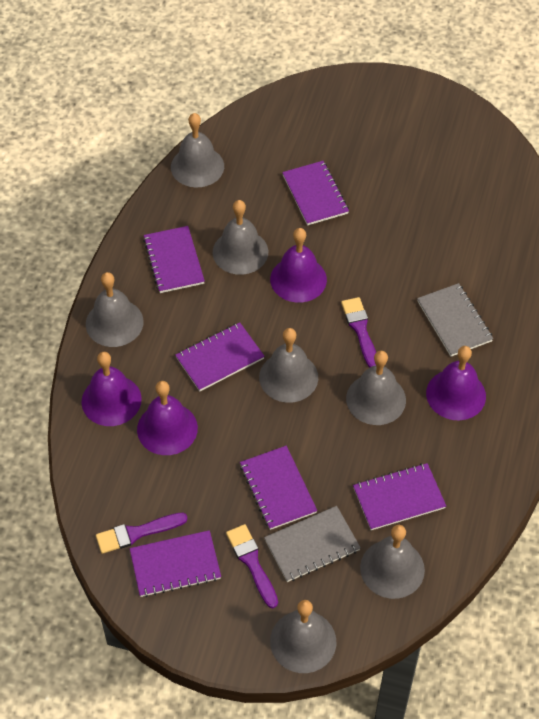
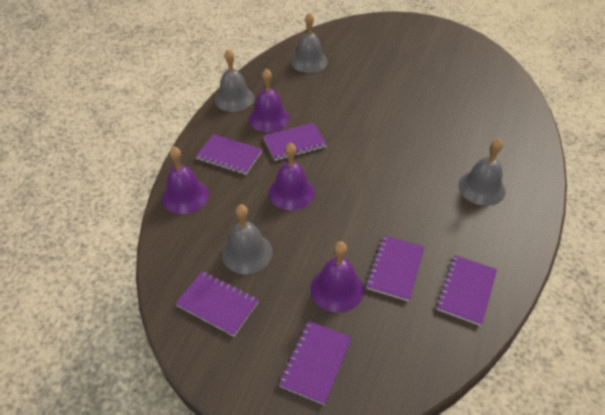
grey bell: [86,272,144,347] [171,113,224,187] [213,200,268,275] [259,328,318,403] [270,600,336,673] [346,350,406,425] [360,525,425,599] = 7 -> [215,49,254,112] [222,205,272,274] [291,13,328,73] [458,138,506,206] = 4
grey notebook: [264,506,361,582] [417,283,493,357] = 2 -> none = 0
purple brush: [96,513,188,554] [226,524,278,608] [341,297,376,368] = 3 -> none = 0

